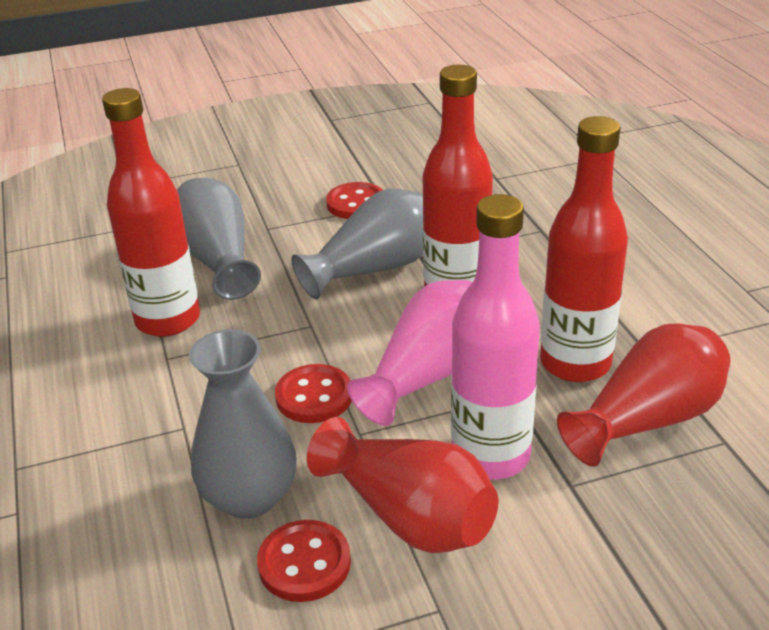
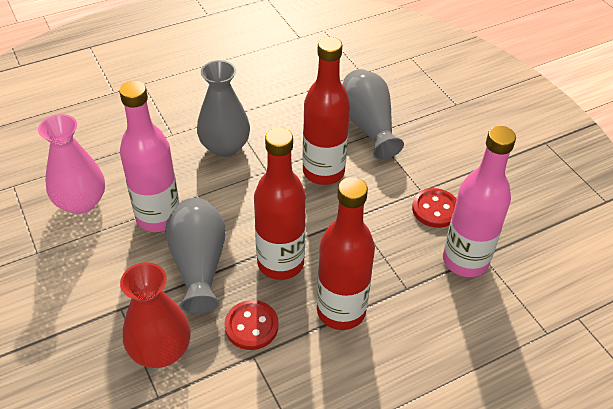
pink bottle: [451,194,540,480] = 1 -> [119,81,180,232] [443,126,516,277] = 2
red button: [257,520,351,602] [275,364,352,423] [326,182,383,219] = 3 -> [225,300,278,350] [412,188,457,228] = 2
red vase: [307,417,499,553] [557,324,731,467] = 2 -> [120,262,191,368] = 1

